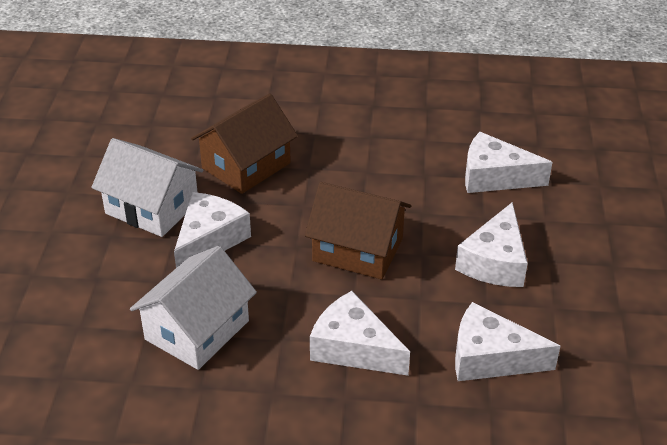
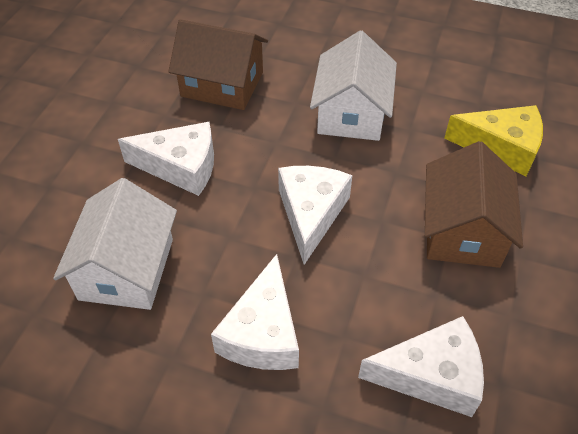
white cheese: [174,192,251,268] [310,291,410,376] [455,202,528,287] [455,302,560,381] [465,132,553,193] = 5 -> [118,122,214,196] [211,254,299,370] [278,166,352,265] [358,316,484,417] = 4
yellow cheese: none = 0 -> [444,105,543,176] = 1

